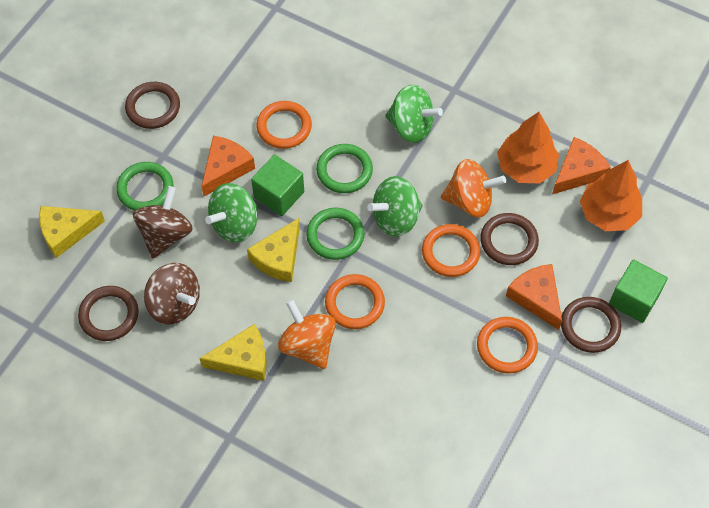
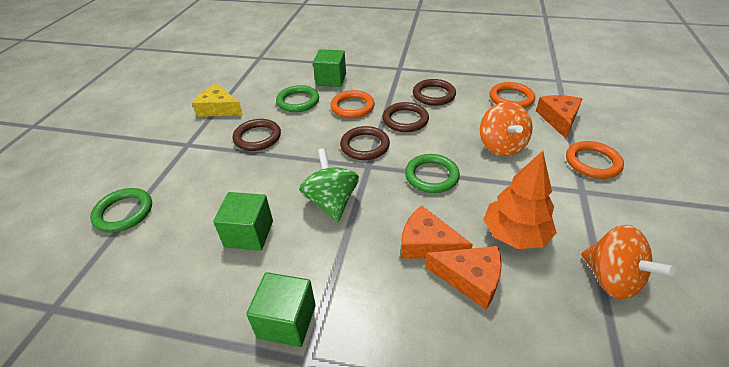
brown spinning top: [133,186,192,258] [144,263,200,325] = 2 -> none = 0
green cube: [251,154,304,216] [609,260,668,323] = 2 -> [213,192,273,251] [246,272,316,347] [313,49,346,87] = 3
green spinning top: [205,183,258,243] [367,176,423,237] [385,85,443,143] = 3 -> [299,148,359,222] = 1
orange ring: [256,101,312,149] [325,274,385,329] [422,224,480,277] [477,317,538,374] = 4 -> [330,90,375,118] [490,82,535,108] [566,141,624,179] = 3
orange tree: [497,112,559,183] [580,160,642,231] = 2 -> [483,151,557,249] = 1
yellow cheese: [39,206,105,258] [199,324,266,381] [247,218,300,282] = 3 -> [192,84,243,117] = 1

